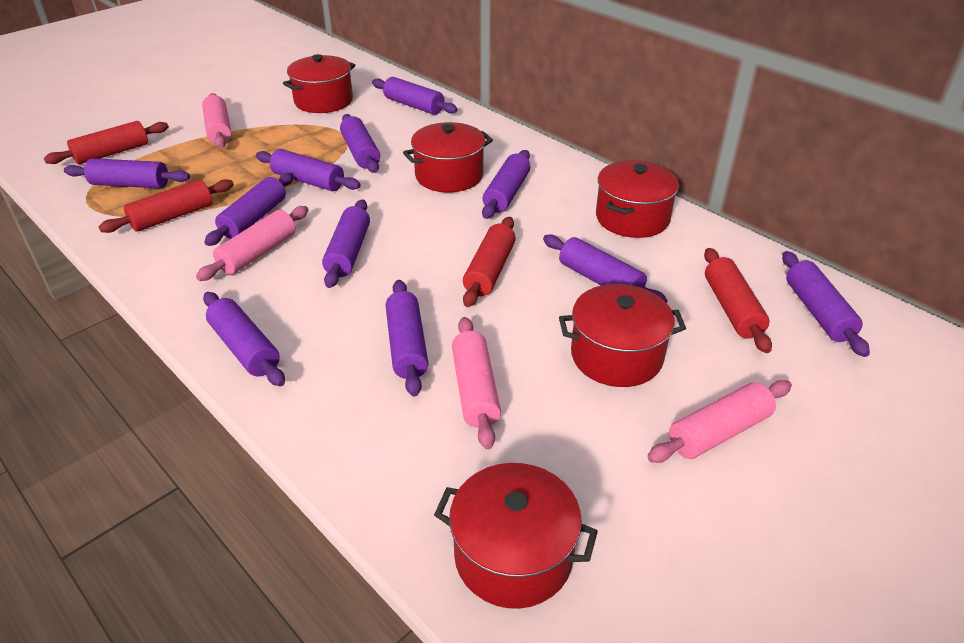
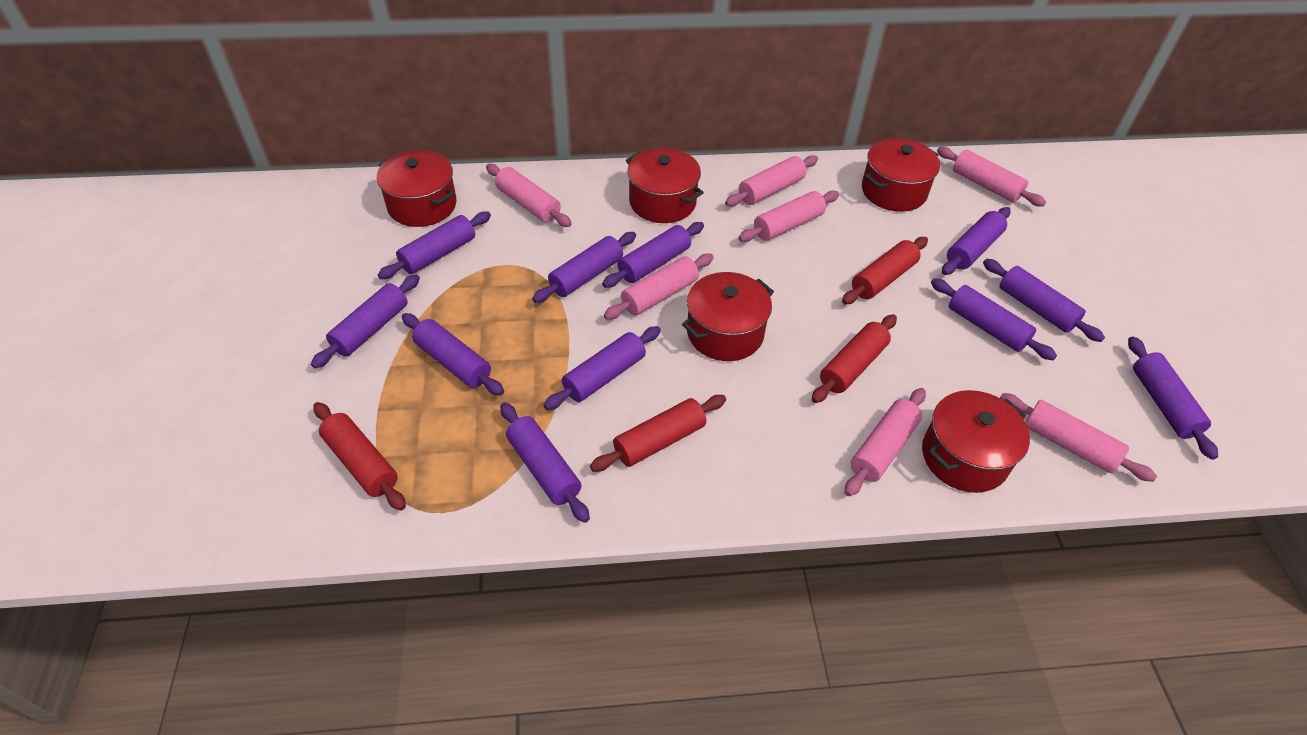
pink rolling pin: [196,206,309,281] [202,93,232,148] [452,317,501,449] [647,380,792,463] = 4 -> [486,164,572,227] [604,254,714,320] [725,155,818,206] [738,191,839,242] [845,388,926,496] [937,147,1046,207] [1000,393,1157,482] = 7

